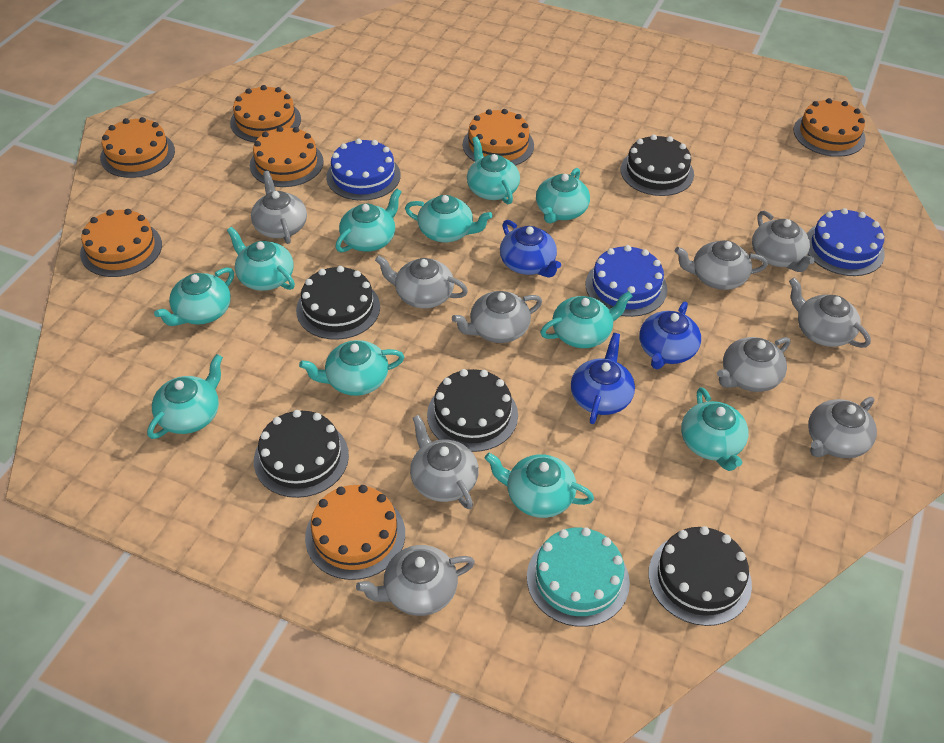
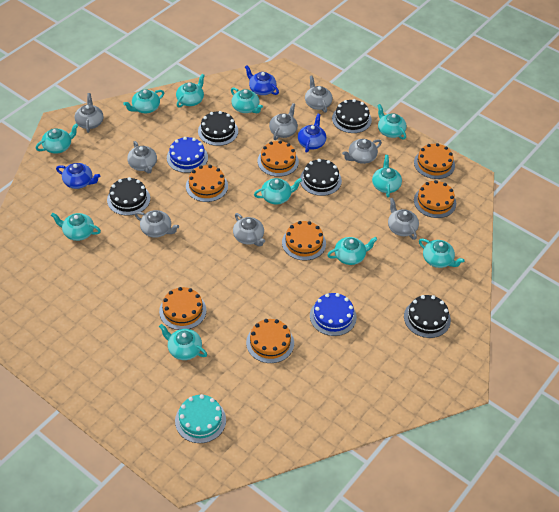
blue cake: [326,138,401,201] [586,245,667,317] [807,208,885,276] = 3 -> [167,137,208,173] [310,293,357,336] = 2
grey teapot: [251,171,307,244] [356,545,475,616] [375,255,468,308] [410,415,479,509] [452,291,542,343] [675,240,768,290] [717,337,790,392] [752,211,815,272] [789,277,871,348] [808,397,877,458] = 10 -> [75,93,103,133] [127,141,157,174] [135,210,179,238] [233,213,265,247] [269,103,298,140] [305,75,333,113] [342,139,382,164] [388,198,419,240] = 8

